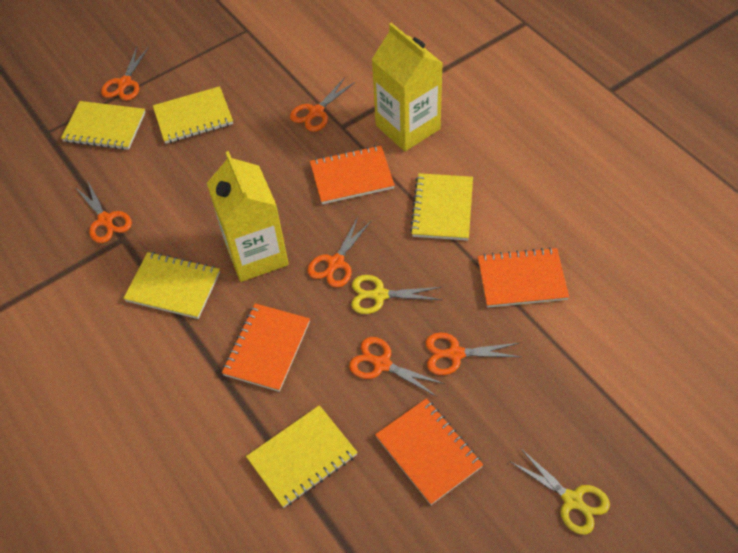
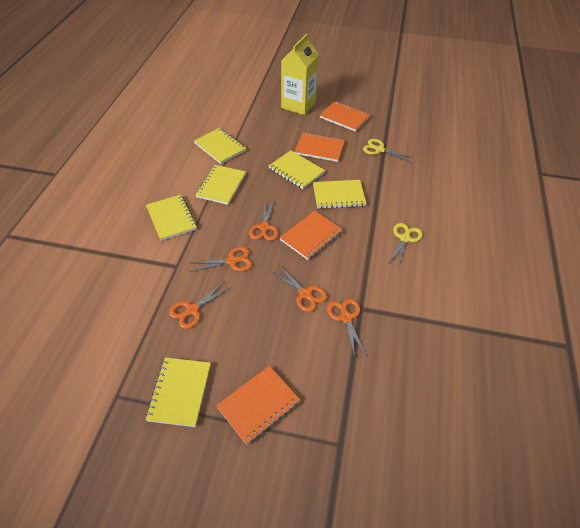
orange scissors: [75,180,132,243] [101,47,149,101] [290,77,355,132] [307,217,371,288] [349,337,445,397] [425,332,521,375] = 6 -> [169,283,231,329] [190,247,252,272] [249,199,278,241] [271,265,327,312] [327,299,366,357] = 5
yellow carton: [207,151,289,282] [371,23,443,151] = 2 -> [281,34,319,115] = 1
yellow notebook: [61,101,145,150] [123,252,220,319] [153,86,233,144] [246,405,358,508] [410,173,473,241] = 5 -> [146,195,197,241] [146,357,211,427] [194,128,246,164] [195,165,246,205] [268,151,325,189] [313,180,367,209] = 6

